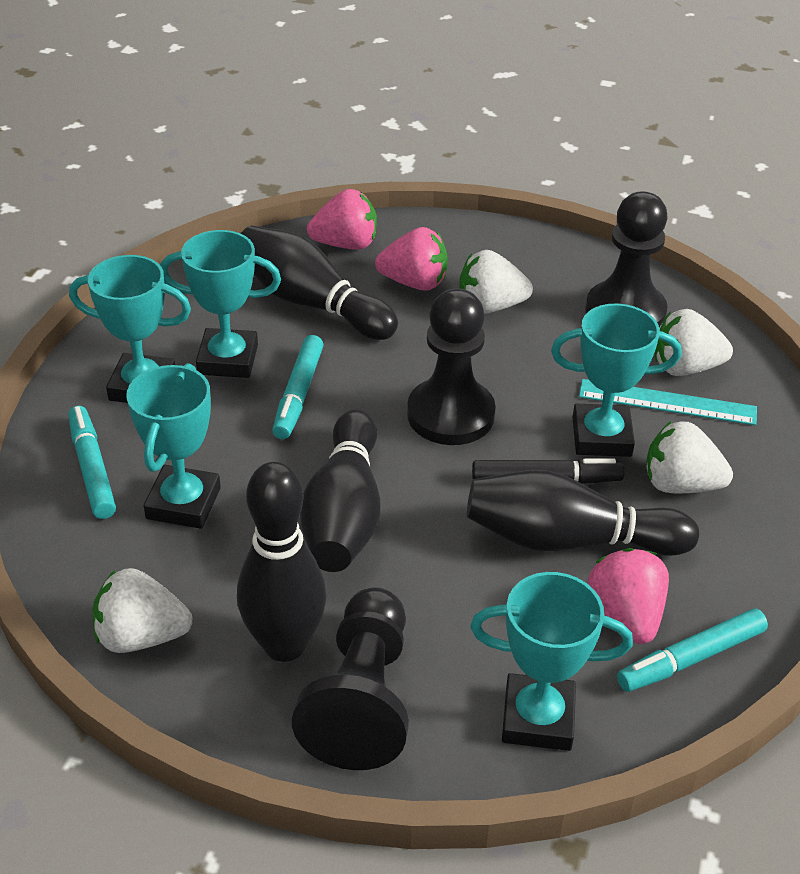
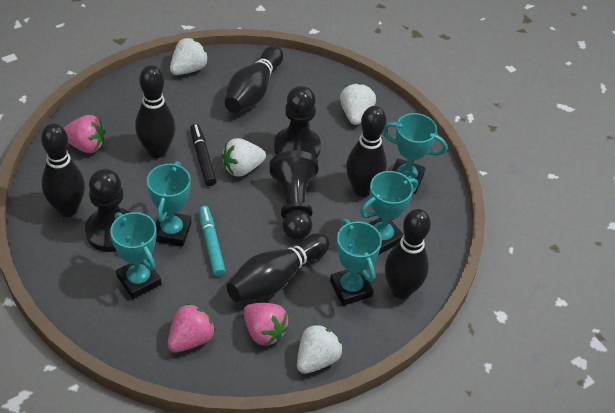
black bowling pin: [237,462,326,662] [241,226,398,340] [300,409,381,572] [467,470,699,556] = 4 -> [41,124,85,217] [135,65,176,158] [225,46,283,113] [227,233,330,302] [346,106,387,197] [385,209,431,299] = 6
turquoise marker: [68,406,116,519] [272,335,324,439] [617,608,768,692] = 3 -> [199,206,226,277] = 1
turquoise ruler: [579,379,757,425] = 1 -> none = 0

